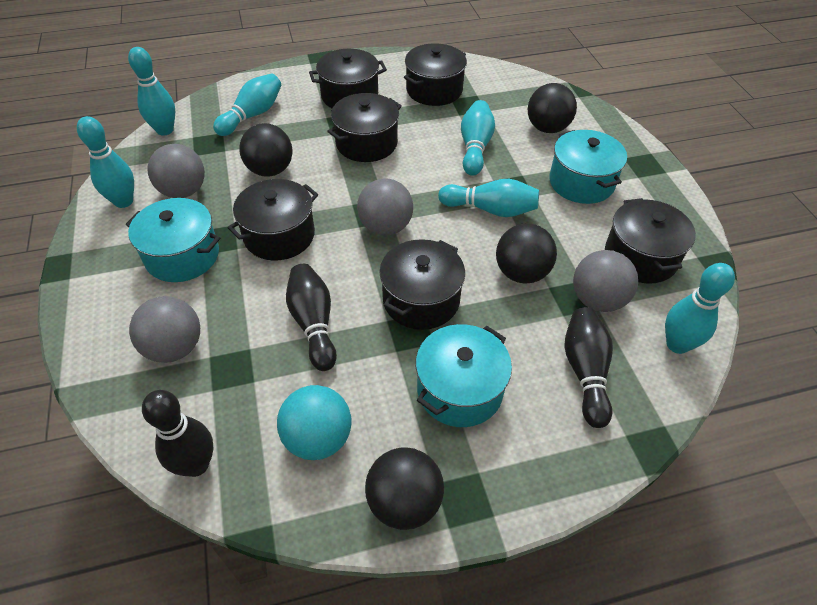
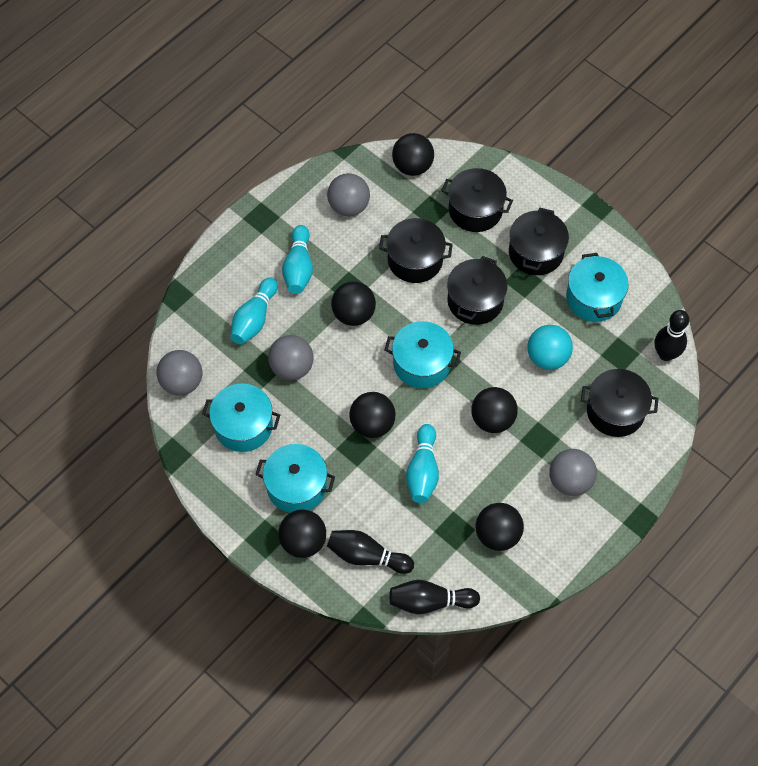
black ball: [240,123,293,177] [365,447,444,530] [496,223,557,284] [528,83,577,133] = 4 -> [278,510,326,558] [331,281,376,326] [349,392,395,438] [392,133,434,176] [471,387,518,433] [476,503,524,551] = 6
black pot: [228,179,318,261] [309,49,387,108] [327,93,402,162] [379,239,465,330] [404,43,467,106] [605,198,696,284] = 6 -> [379,218,453,283] [441,168,513,232] [447,256,508,325] [509,208,569,275] [581,369,659,437] = 5
turquoise bowling pin: [77,116,134,208] [128,47,175,135] [213,74,281,136] [438,179,539,217] [461,100,495,176] [665,263,735,354] = 6 -> [230,277,278,344] [282,225,313,294] [406,424,439,503] = 3
turquoise pot: [126,198,220,282] [416,324,512,427] [549,130,627,204] = 3 -> [202,383,280,452] [255,444,335,513] [385,321,461,388] [566,253,629,322] = 4

